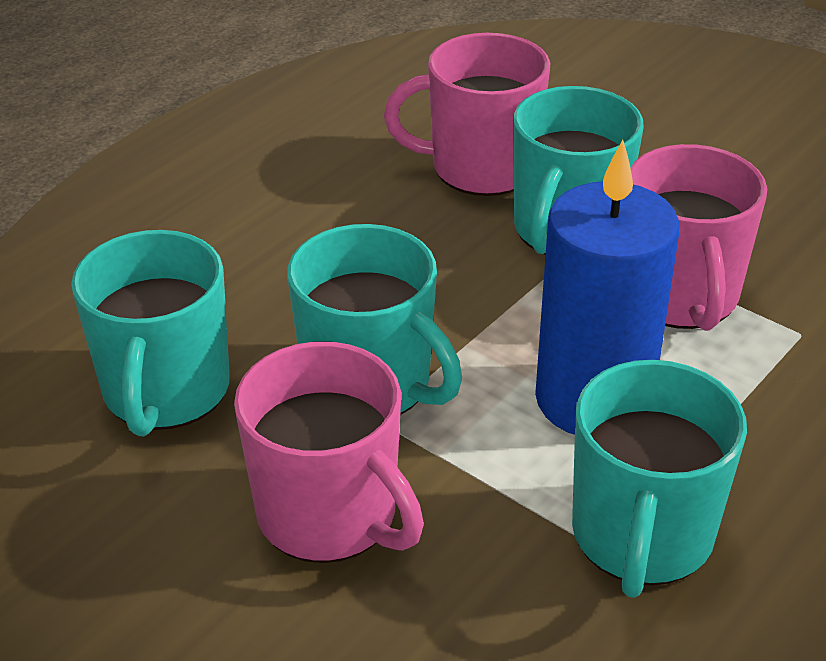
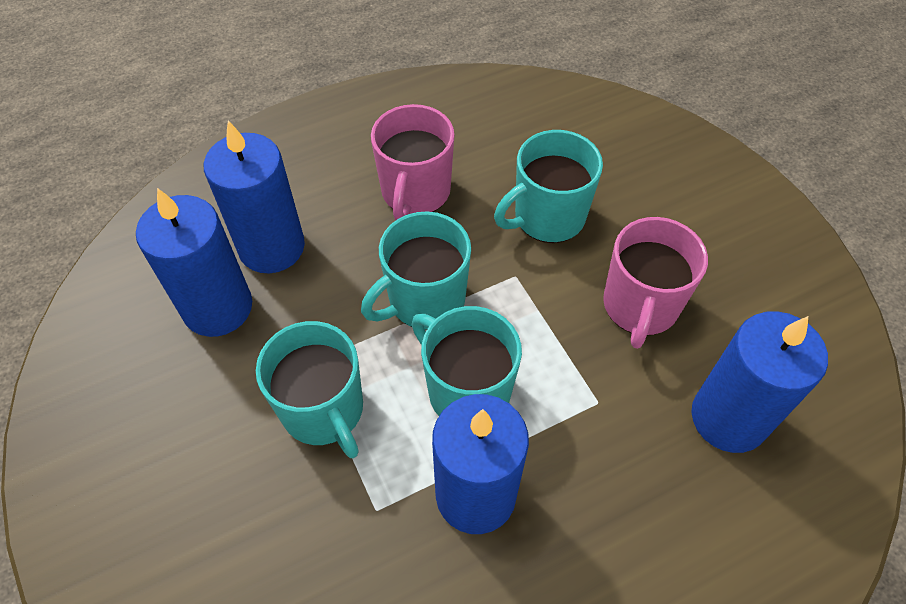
blue candle: [535,140,679,435] = 1 -> [136,188,252,337] [204,121,305,273] [432,394,529,534] [691,311,828,453] = 4
pink mug: [234,342,424,563] [384,33,550,196] [630,144,767,331] = 3 -> [371,104,455,220] [603,217,708,349] = 2

